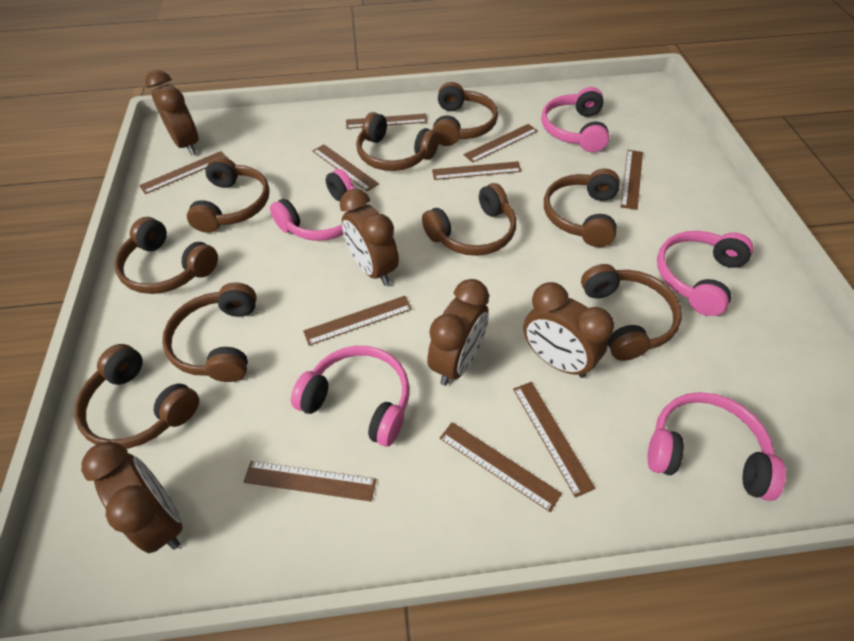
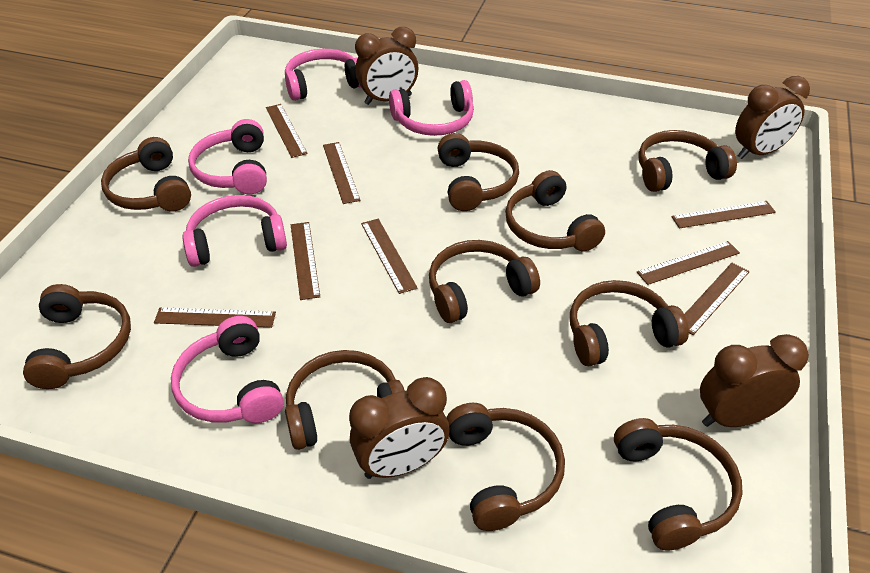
brown clock: [81,442,183,553] [145,70,199,155] [340,189,399,286] [427,279,489,386] [523,282,614,378] = 5 -> [349,377,449,479] [355,27,418,105] [700,334,809,427] [735,76,810,159] = 4
brown headphones: [75,344,199,449] [115,217,218,294] [162,282,257,382] [187,156,270,233] [356,112,439,171] [422,183,516,256] [433,82,498,146] [544,169,620,247] [581,264,682,361] = 9 -> [23,284,131,389] [101,137,191,211] [285,350,405,450] [429,240,540,323] [437,133,519,211] [447,403,565,531] [505,170,605,252] [570,280,689,366] [614,418,743,550] [638,130,737,192] = 10
brown ruler: [139,151,227,194] [244,461,376,502] [303,296,412,346] [313,144,379,191] [346,114,427,129] [432,161,521,180] [440,422,562,512] [463,124,538,163] [513,382,596,498] [621,150,643,210] = 10 -> [154,307,276,328] [266,104,308,158] [291,222,320,300] [323,142,361,204] [361,219,418,294] [637,241,740,285] [671,201,776,228] [685,263,750,335] = 8

